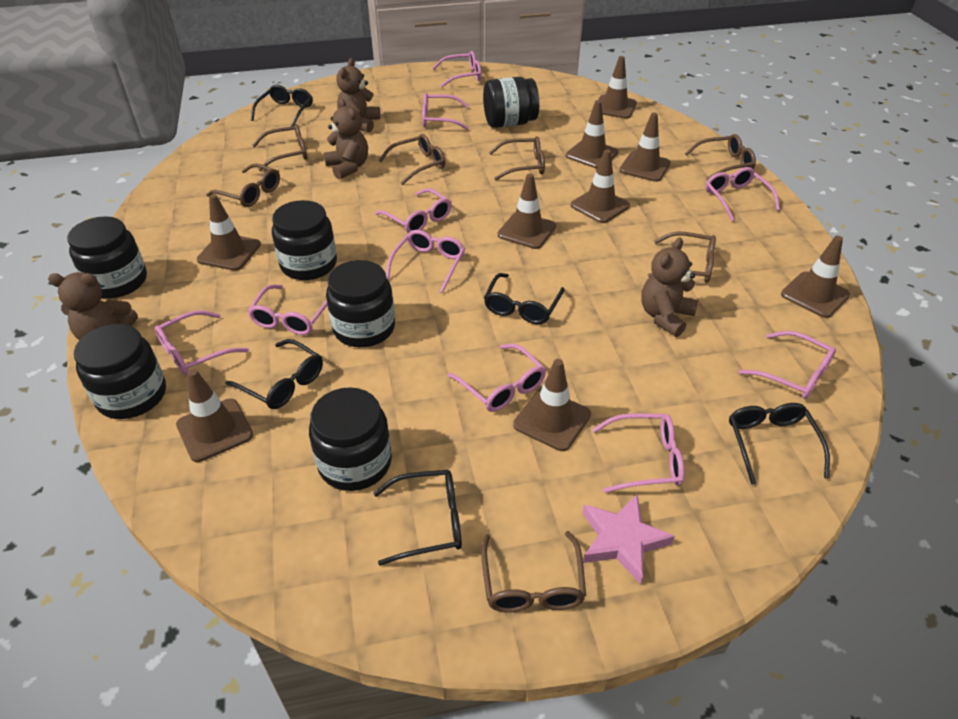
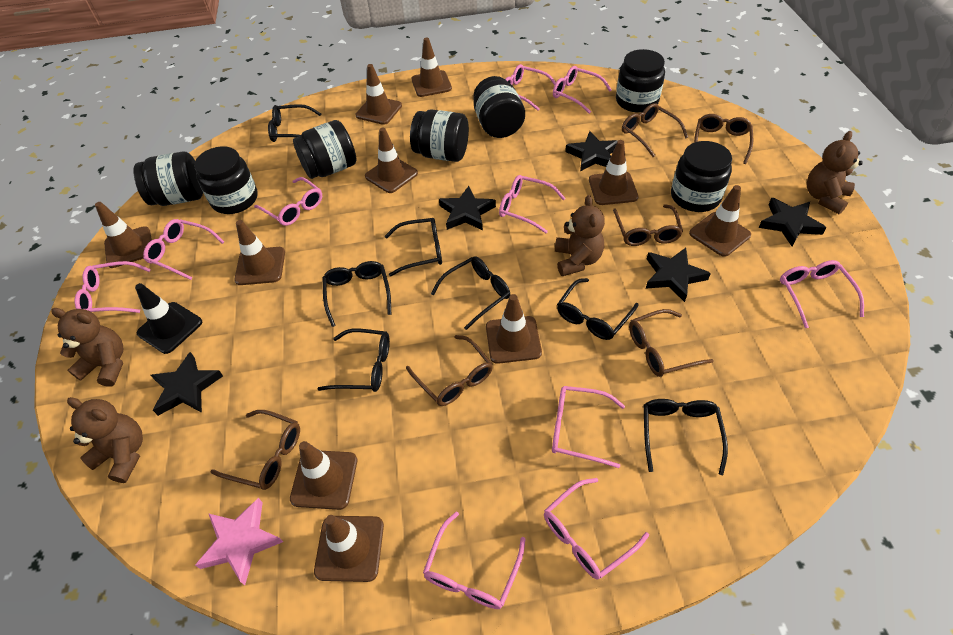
black glasses: [225,339,323,409] [251,85,313,127] [374,470,462,566] [484,273,565,324] [729,403,830,485] = 5 -> [268,104,321,142] [318,329,390,392] [323,261,391,327] [385,218,442,277] [431,256,510,330] [557,278,639,340] [644,399,728,475] = 7
black jar: [67,216,147,298] [74,324,166,419] [272,200,337,280] [309,387,392,491] [326,260,395,347] [483,77,539,128] = 6 -> [133,151,203,206] [194,146,258,214] [293,120,356,179] [410,109,469,162] [473,76,525,138] [616,49,665,113] [671,141,732,212] = 7
black star: none = 0 -> [151,352,223,416] [439,186,496,231] [565,131,618,172] [646,248,711,302] [759,198,827,246] = 5
black traffic cone: none = 0 -> [135,283,202,354] = 1
brown glasses: [206,163,280,207] [252,124,307,171] [379,134,445,185] [481,531,586,612] [489,136,545,180] [648,231,716,283] [685,134,756,181] = 7 -> [210,410,300,490] [406,335,493,406] [613,204,683,246] [622,103,688,157] [629,309,714,377] [694,114,753,164] = 6
brown traffic cone: [176,369,253,462] [197,194,261,271] [498,173,556,249] [513,359,591,451] [566,100,619,169] [571,149,630,223] [598,56,637,119] [619,112,671,182] [781,236,850,318] = 9 -> [95,202,152,268] [234,220,285,285] [290,441,357,510] [314,515,384,582] [355,64,402,125] [365,128,418,193] [412,38,452,97] [486,294,542,364] [589,140,638,205] [689,185,751,257] = 10

